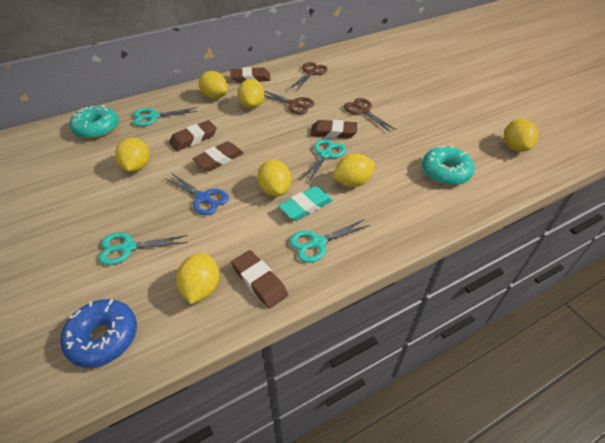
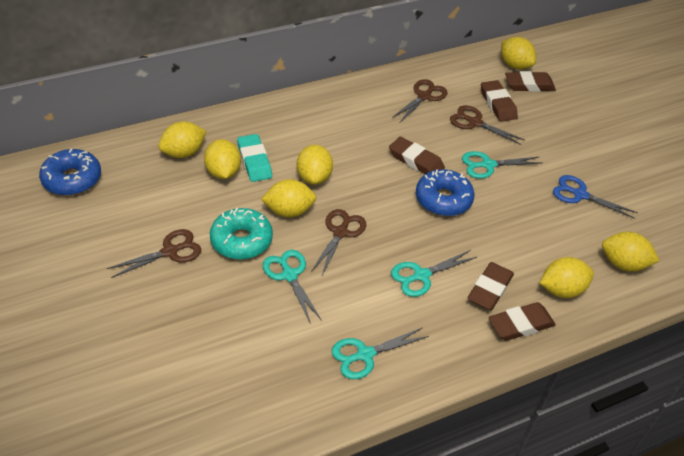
blue donut: [60,299,137,368] = 1 -> [39,149,101,196] [416,169,475,216] = 2
brown scissors: [264,91,315,114] [290,62,327,91] [344,98,396,132] = 3 -> [107,229,201,278] [311,209,366,277] [392,79,448,122] [450,105,525,145] = 4
turquoise donut: [70,105,118,139] [422,146,475,186] = 2 -> [210,208,273,260] = 1

